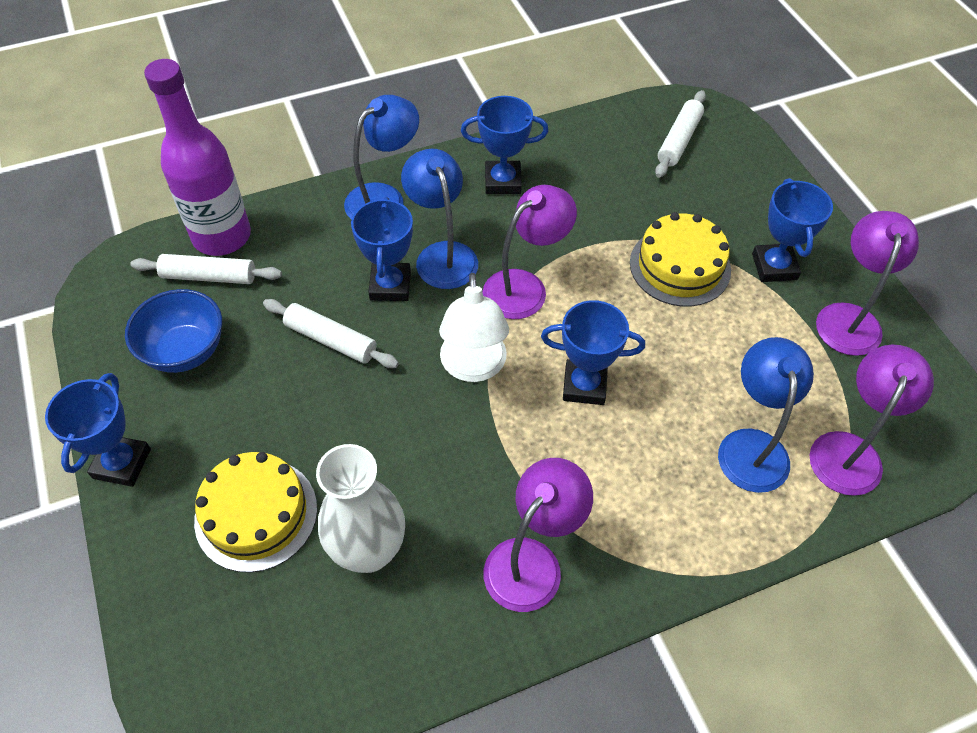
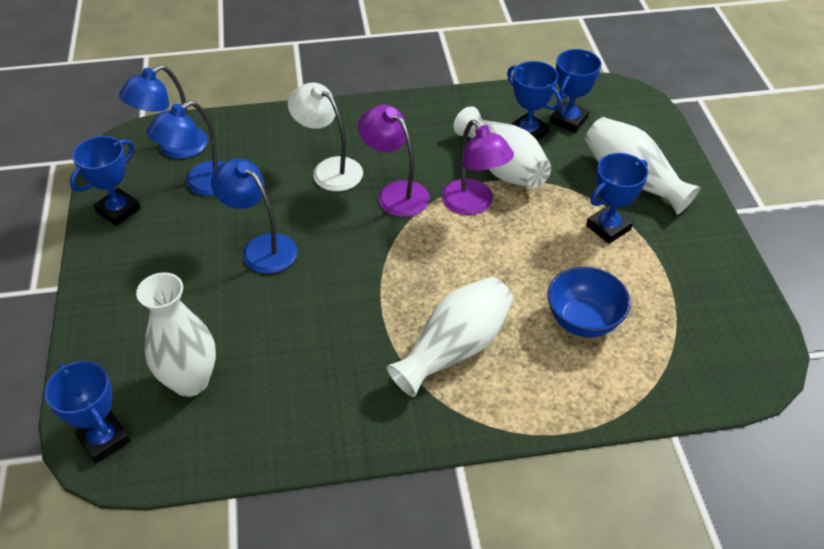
purple bottle: [144,59,251,256] = 1 -> none = 0
purple lamp: [482,185,577,319] [484,458,593,612] [809,345,934,496] [816,211,919,356] = 4 -> [358,105,430,217] [441,120,514,215] = 2
white rolling pin: [130,254,282,284] [263,299,399,368] [655,90,706,178] = 3 -> none = 0
white vase: [316,444,405,573] = 1 -> [136,272,216,397] [387,276,513,397] [454,106,551,188] [585,117,700,214] = 4
yellow cake: [194,452,317,573] [630,212,731,307] = 2 -> none = 0

